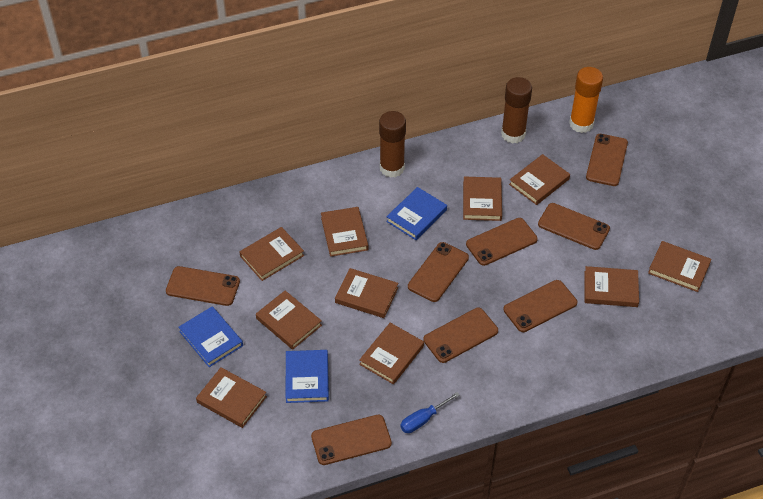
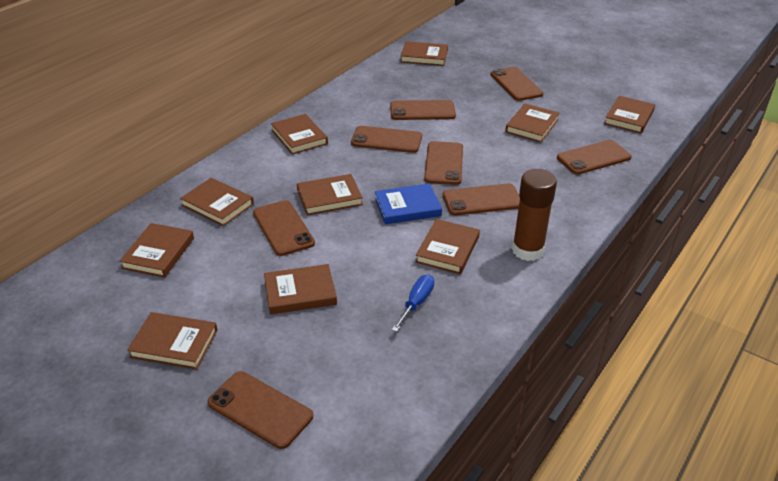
blue book: [178,306,243,367] [286,350,329,403] [386,187,447,240] = 3 -> [375,184,442,224] = 1
brown glue stick: [379,111,406,178] [501,77,532,144] = 2 -> [512,169,557,261] = 1
orange glue stick: [569,67,603,133] = 1 -> none = 0

